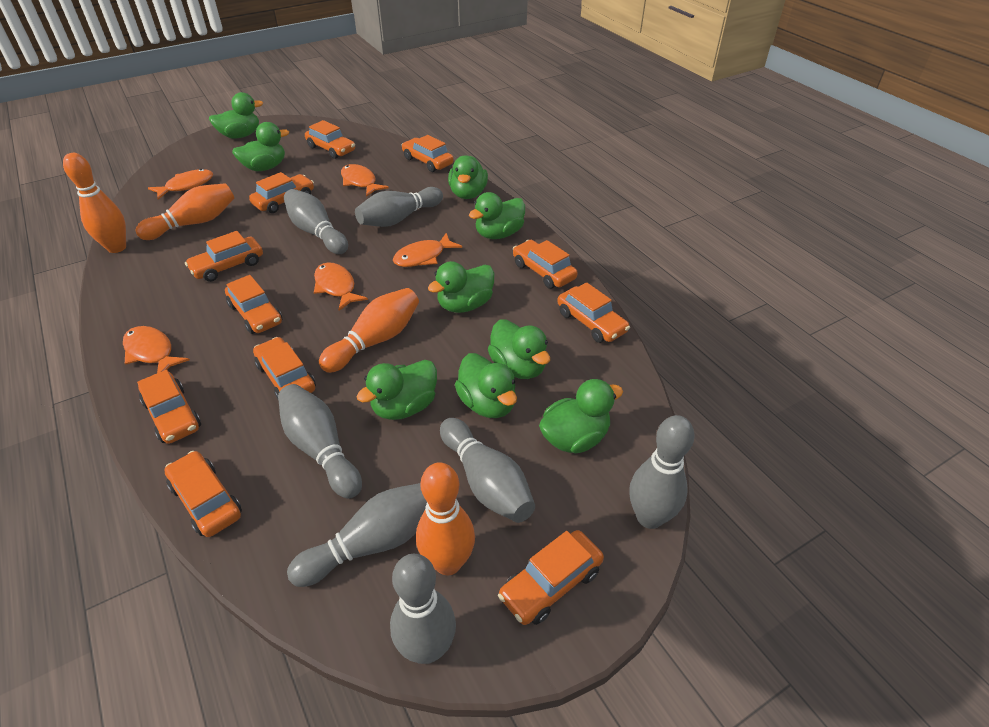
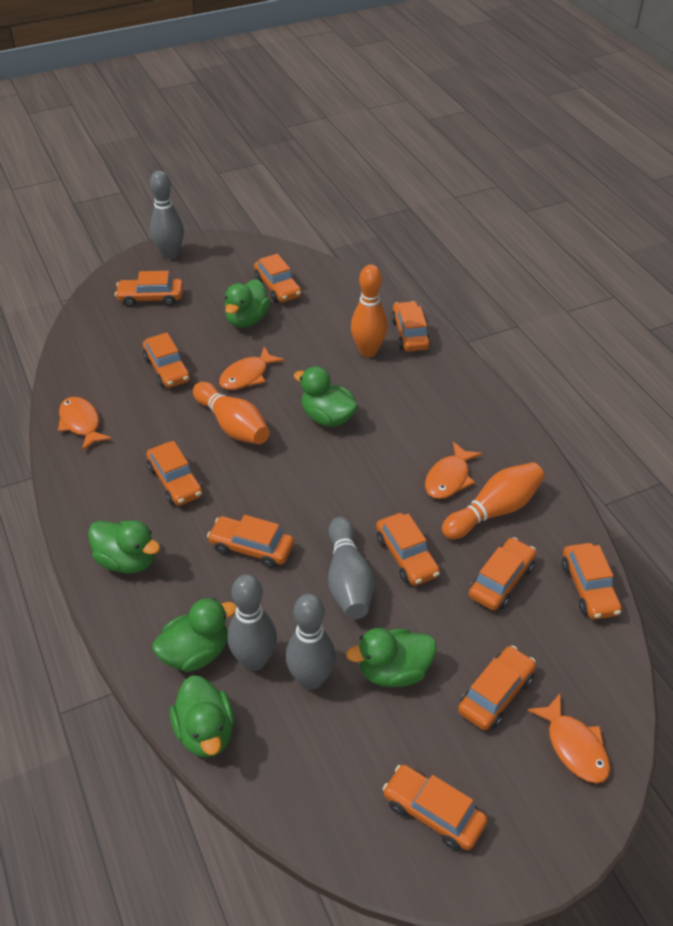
green duck: [209,92,263,139] [232,122,289,171] [357,360,437,420] [428,261,494,313] [448,155,488,199] [455,353,517,418] [469,192,525,239] [488,319,550,379] [539,379,623,453] = 9 -> [88,520,160,574] [152,598,237,672] [170,675,234,758] [225,279,270,328] [294,366,358,427] [346,628,437,687] = 6
grey bowling pin: [278,384,362,498] [284,189,348,254] [287,483,427,587] [355,187,443,227] [390,554,456,664] [440,418,535,523] [629,415,694,529] = 7 -> [150,171,184,259] [228,574,277,671] [286,594,336,690] [328,517,374,619] = 4
orange bowling pin: [63,153,126,253] [136,183,234,240] [319,288,419,373] [416,462,475,575] = 4 -> [193,382,270,444] [351,265,388,357] [442,462,545,539] = 3
orange fish: [123,326,190,373] [148,169,213,200] [314,262,368,311] [341,164,389,197] [393,233,462,267] = 5 -> [58,397,112,451] [219,347,285,390] [425,442,482,499] [527,694,610,783] = 4

